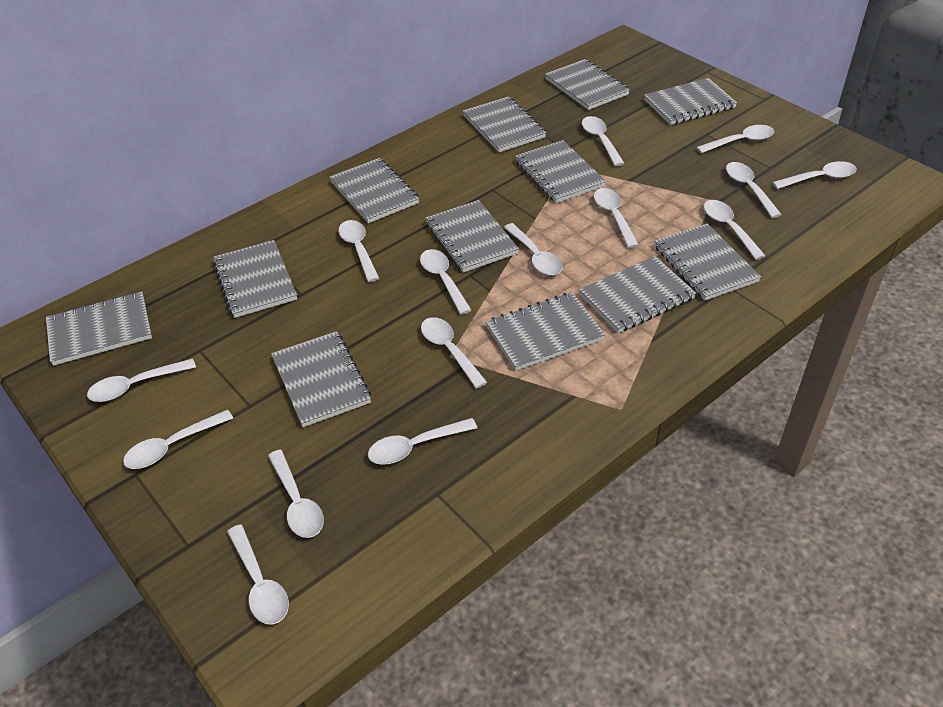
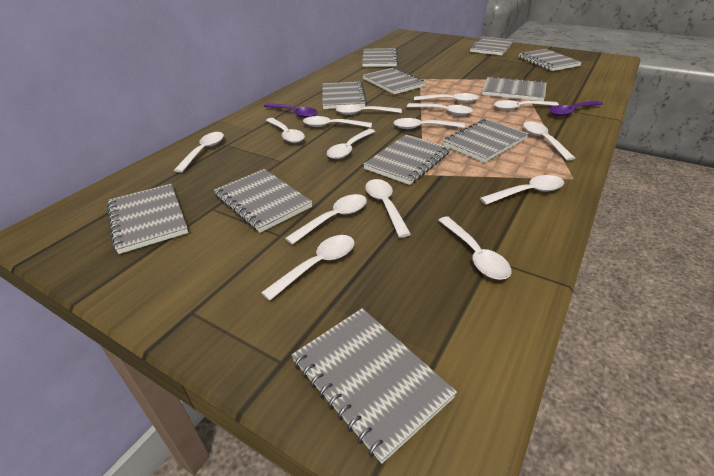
grey notebook: [46,291,152,366] [213,240,297,318] [271,331,371,427] [329,158,419,223] [425,200,519,273] [463,96,546,152] [486,292,605,371] [515,140,606,203] [545,59,630,110] [579,256,696,333] [644,78,737,125] [654,223,761,301] = 12 -> [107,184,188,254] [214,169,312,233] [291,308,457,464] [322,81,367,109] [362,48,398,67] [363,67,426,95] [363,135,450,185] [443,119,529,163] [470,36,513,55] [482,76,547,101] [518,49,582,71] = 11
purple spoon: none = 0 -> [264,103,318,118] [549,101,603,116] = 2

